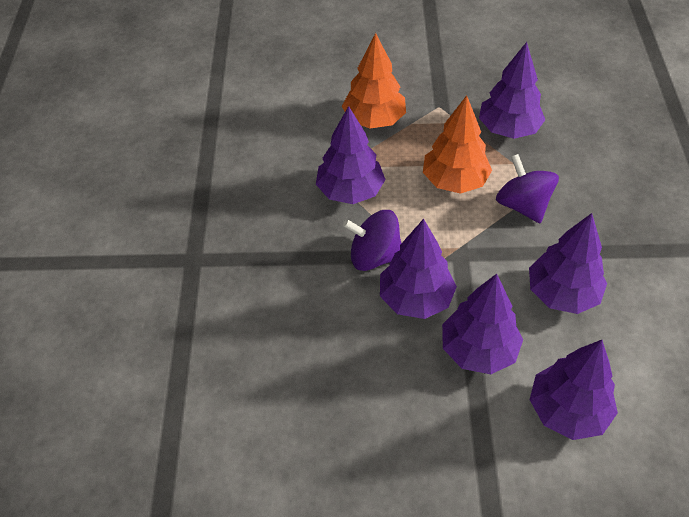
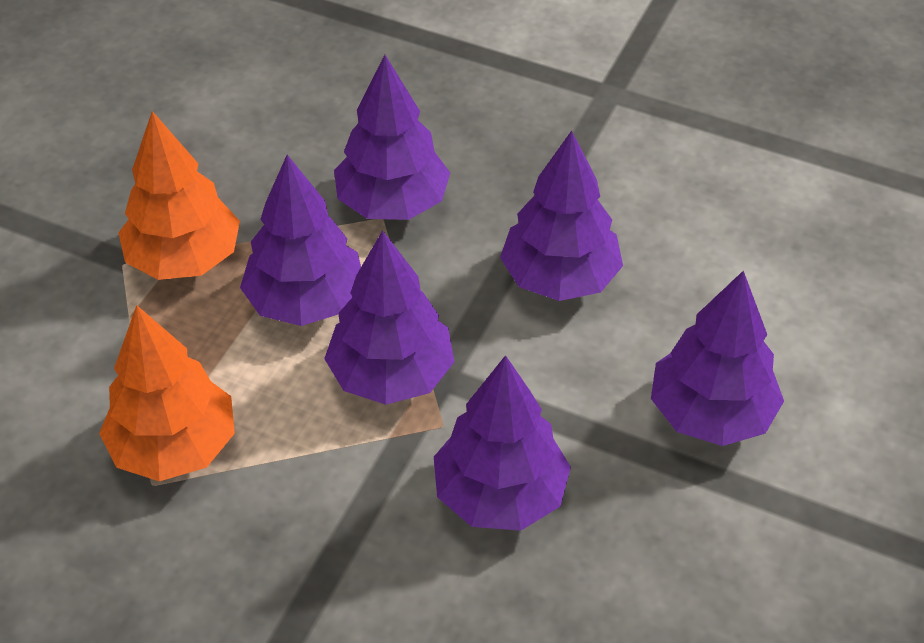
purple spinning top: [343,210,401,271] [496,154,559,223] = 2 -> none = 0

